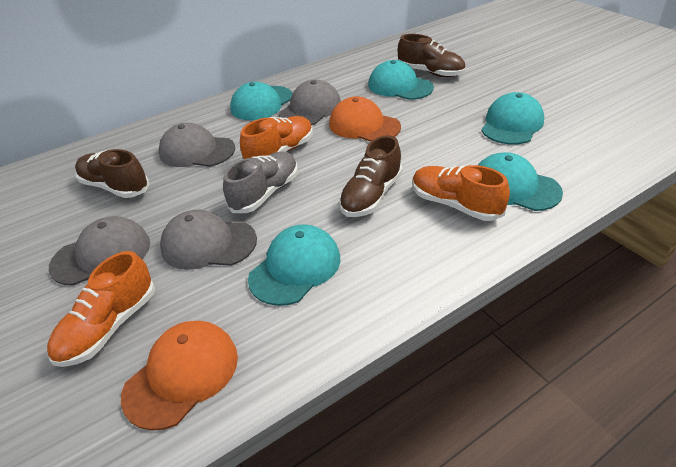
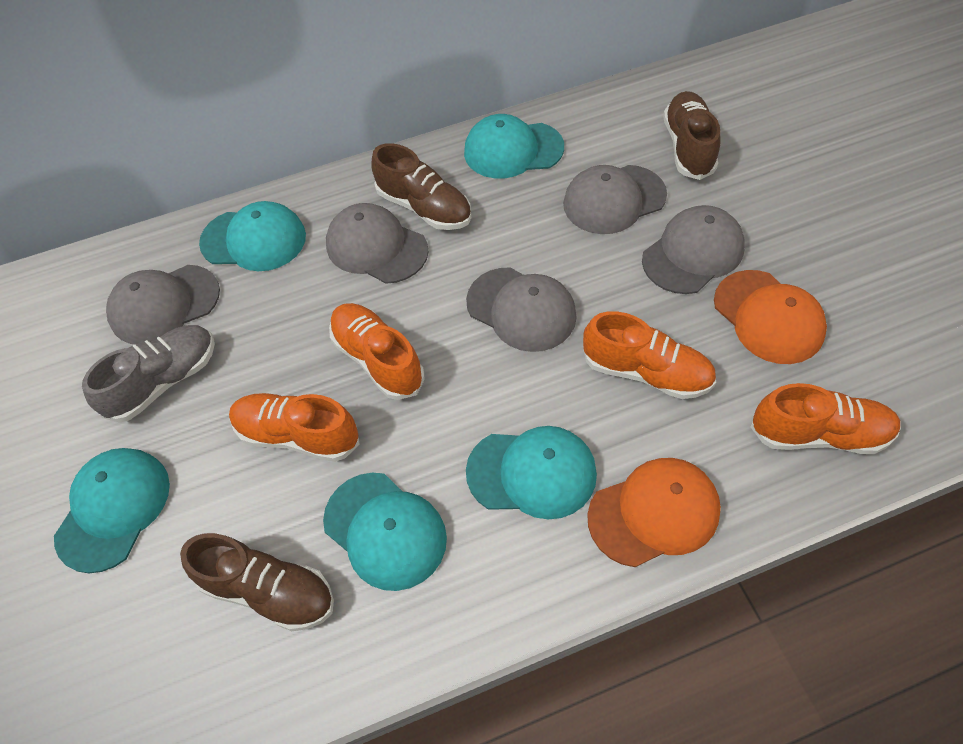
grey cap: [49,216,150,286] [158,123,235,167] [160,210,257,270] [279,80,341,125] = 4 -> [106,265,220,344] [326,203,429,284] [466,267,577,352] [563,165,667,234] [642,205,745,294] = 5
orange shoe: [47,251,155,367] [240,116,313,159] [412,165,510,221] = 3 -> [229,393,360,462] [329,303,425,400] [583,311,716,399] [750,383,901,454] = 4

